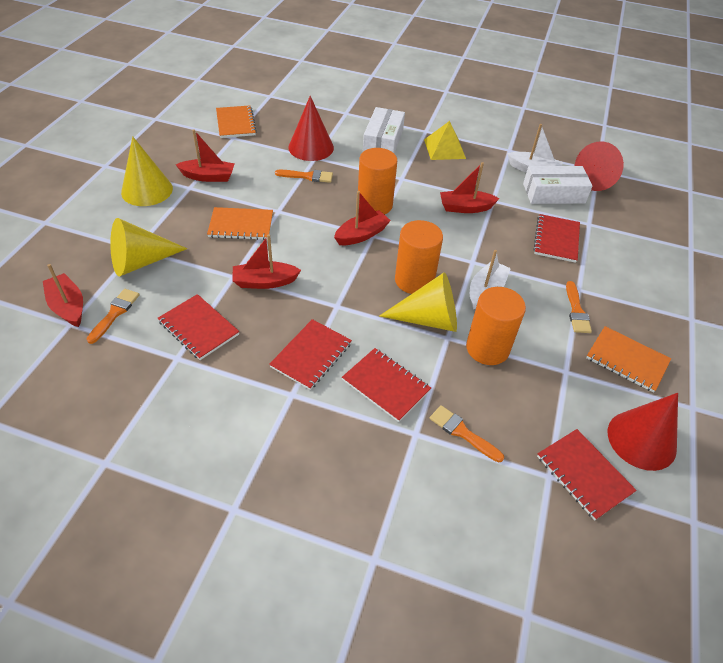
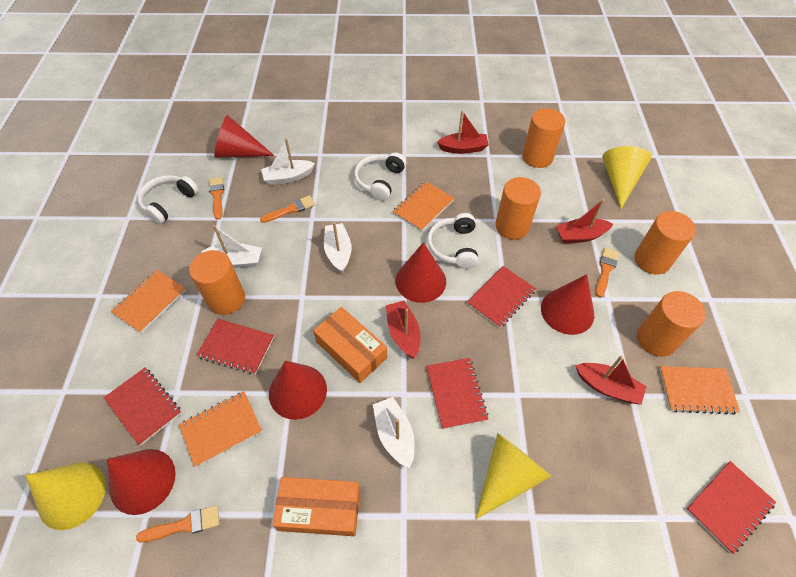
orange box: none = 0 -> [272,477,360,536] [313,307,387,383] = 2
orange cylinder: [358,148,397,215] [395,220,443,294] [466,287,526,365] = 3 -> [189,250,245,315] [495,177,541,240] [522,108,565,168] [634,211,696,275] [637,291,706,357] = 5
orange notebook: [207,207,273,240] [216,105,257,138] [586,326,671,393] = 3 -> [111,270,186,333] [179,391,262,467] [393,181,454,231] [659,366,740,414] = 4
red boat: [43,264,83,327] [176,129,235,182] [232,234,301,289] [334,191,391,245] [440,162,500,213] = 5 -> [386,301,421,358] [437,111,489,154] [556,199,613,243] [576,355,647,405] = 4
red cone: [288,96,334,161] [575,141,624,191] [608,393,678,471] = 3 -> [107,449,176,515] [214,115,275,158] [269,360,327,420] [395,242,446,303] [541,274,594,335] = 5
white boat: [470,250,511,309] [507,124,563,172] = 2 -> [202,225,262,268] [261,138,315,185] [324,222,352,273] [373,397,414,468] = 4
white box: [363,107,405,153] [523,166,593,204] = 2 -> none = 0
white headphones: none = 0 -> [138,175,199,224] [354,152,406,201] [427,213,478,269] = 3
yellow pyramid: [424,121,466,160] = 1 -> none = 0

